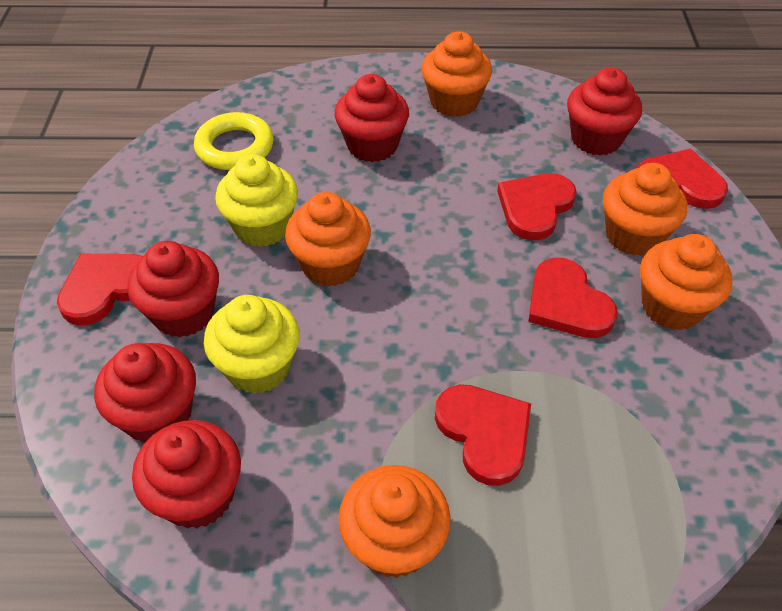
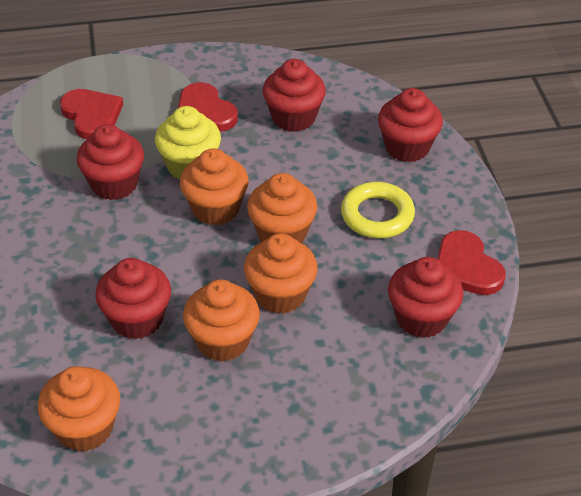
red heart: [57,254,143,326] [435,384,531,486] [497,173,577,240] [528,258,618,338] [638,148,728,209] = 5 -> [60,89,123,139] [177,82,238,132] [437,230,506,295] = 3
yellow cupcake: [204,295,299,394] [215,154,298,247] = 2 -> [155,106,221,179] = 1

